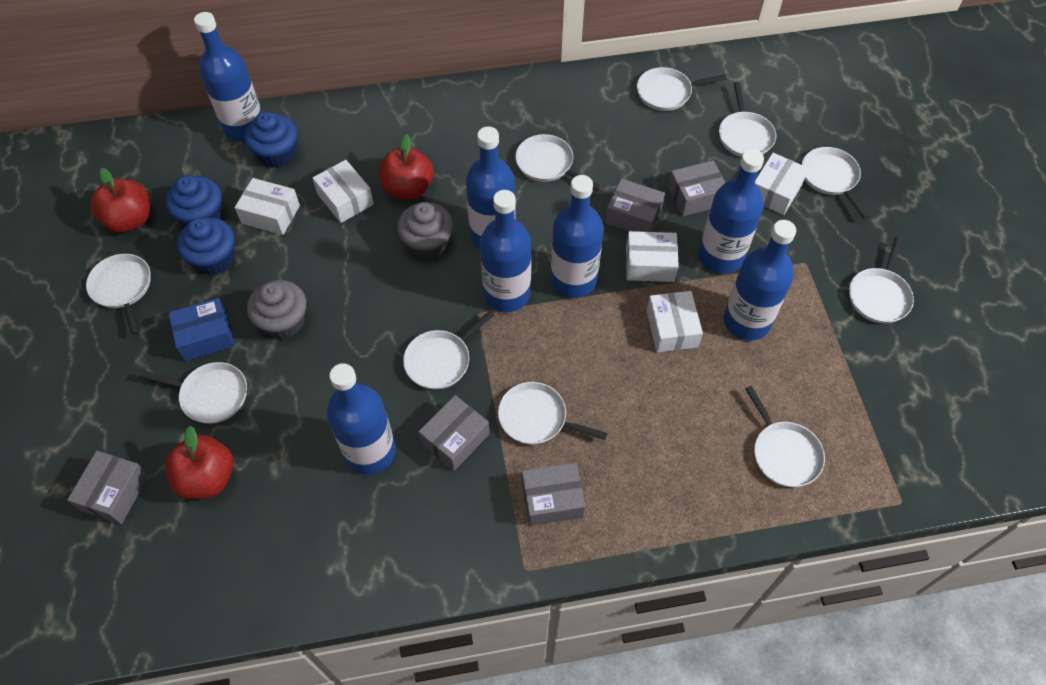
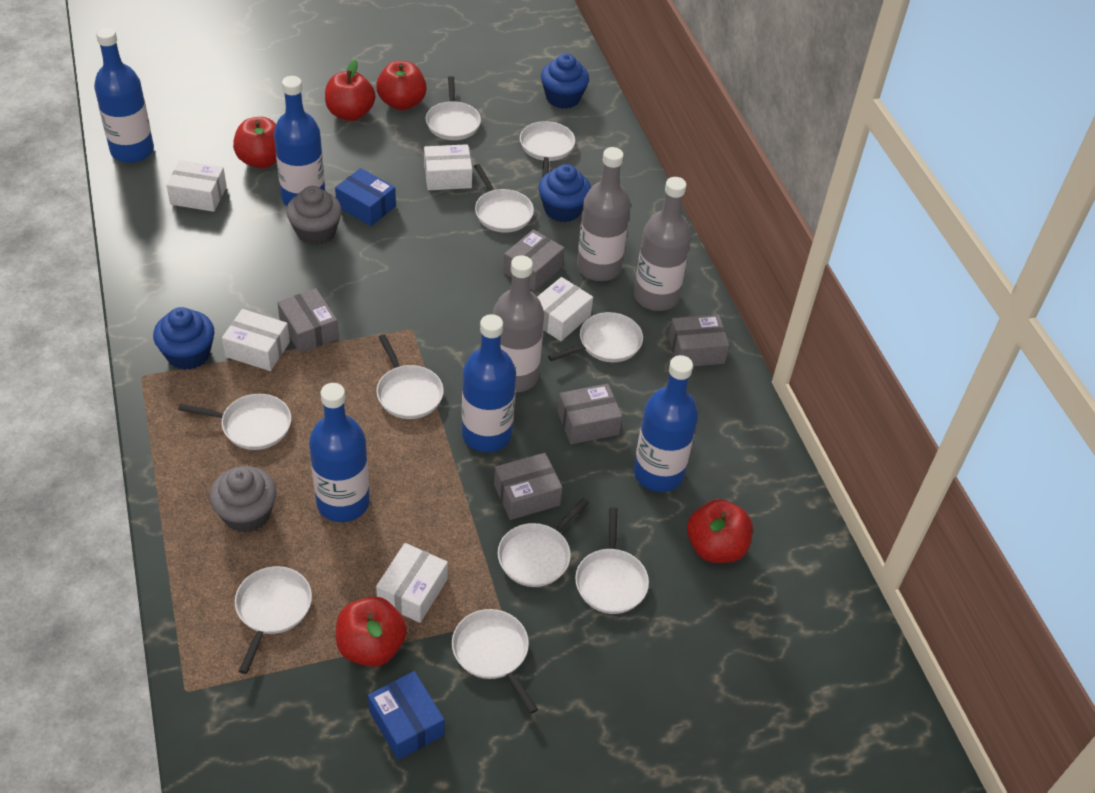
blue bottle: [194,12,262,141] [327,363,396,475] [466,127,516,249] [480,190,531,312] [551,175,603,298] [699,149,764,274] [724,220,796,341] = 7 -> [94,27,154,163] [274,76,325,206] [309,383,370,522] [462,314,516,452] [634,355,698,492] = 5
blue box: [169,298,235,361] = 1 -> [335,168,396,226] [368,671,444,760] = 2
grey bottle: none = 0 -> [493,255,544,392] [577,147,631,281] [634,177,691,311] = 3
red apple: [91,168,150,233] [165,426,233,499] [379,134,434,199] = 3 -> [233,117,277,169] [325,59,375,121] [336,597,407,667] [376,61,427,110] [687,499,753,563] = 5

